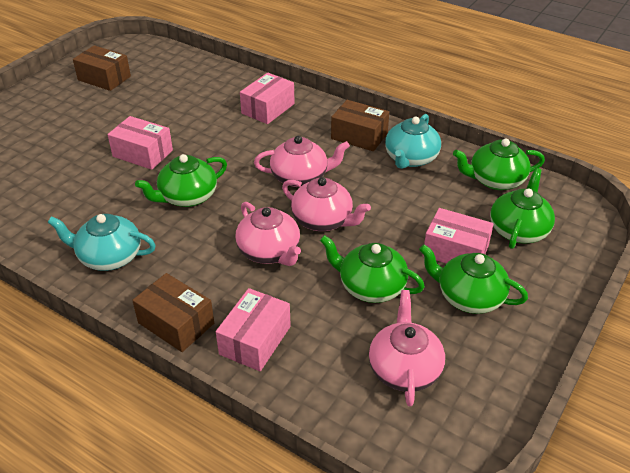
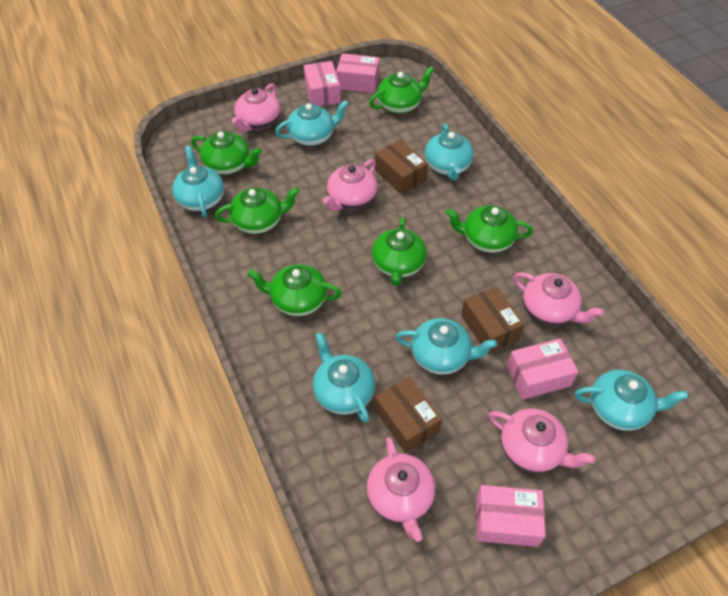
green teapot: [135,154,227,207] [320,235,425,303] [419,244,528,314] [453,138,545,190] [490,168,555,249] = 5 -> [191,131,262,175] [215,187,299,234] [247,264,342,316] [369,66,434,114] [372,217,427,286] [446,205,533,253] = 6
pink teapot: [235,202,301,266] [254,136,350,187] [282,177,371,231] [369,290,445,407] = 4 -> [232,83,281,132] [323,159,378,211] [367,437,435,542] [489,409,596,473] [514,272,604,326] = 5
turquoise teapot: [47,214,156,271] [385,114,441,169] = 2 -> [172,146,224,217] [275,100,349,146] [313,332,375,423] [396,318,497,374] [425,123,474,180] [575,370,688,431] = 6

